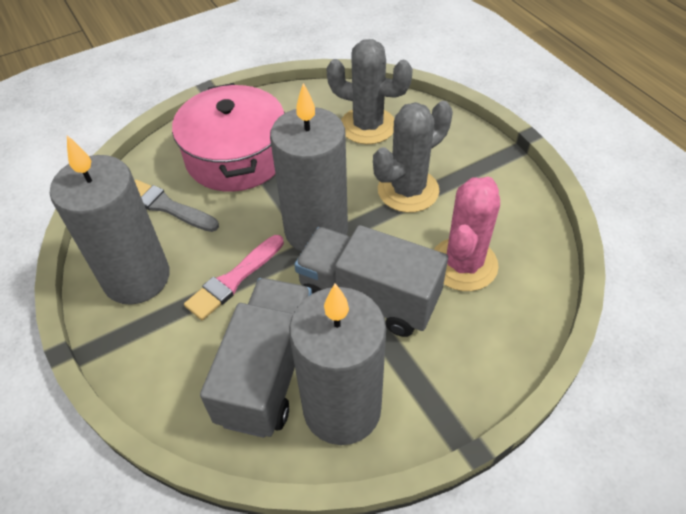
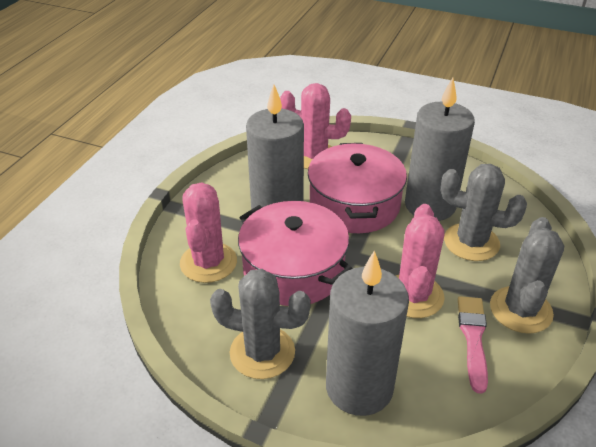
grey brush: [134,180,219,232] = 1 -> none = 0
grey cactus: [326,39,413,144] [373,101,453,213] = 2 -> [210,269,311,379] [441,164,527,261] [490,217,564,334] = 3
grey truck: [200,278,312,438] [294,225,448,337] = 2 -> none = 0
pink cactus: [434,177,500,291] = 1 -> [180,182,237,283] [280,83,351,169] [396,204,445,318] = 3
pink pot: [172,83,285,192] = 1 -> [238,201,353,306] [308,143,407,233] = 2

